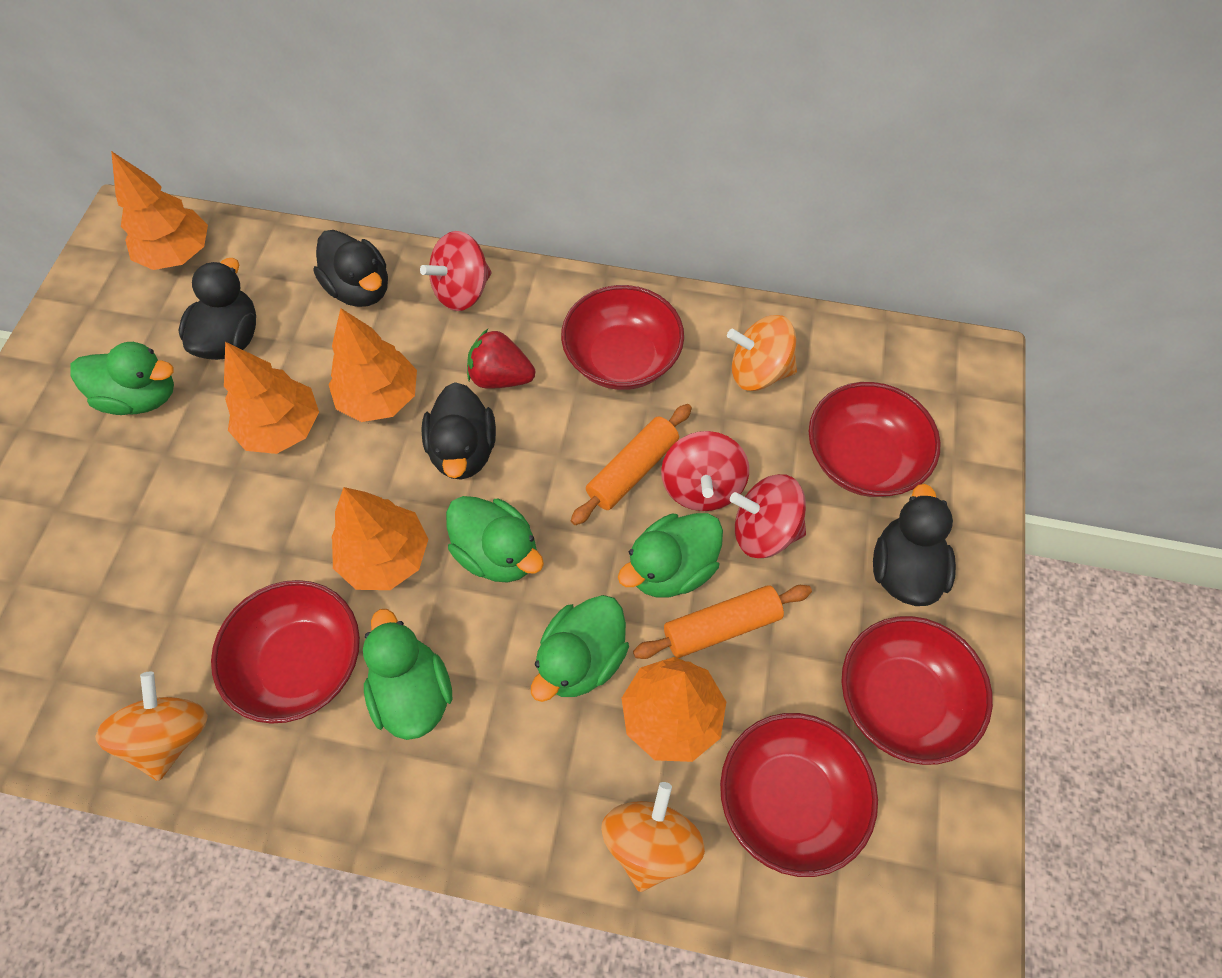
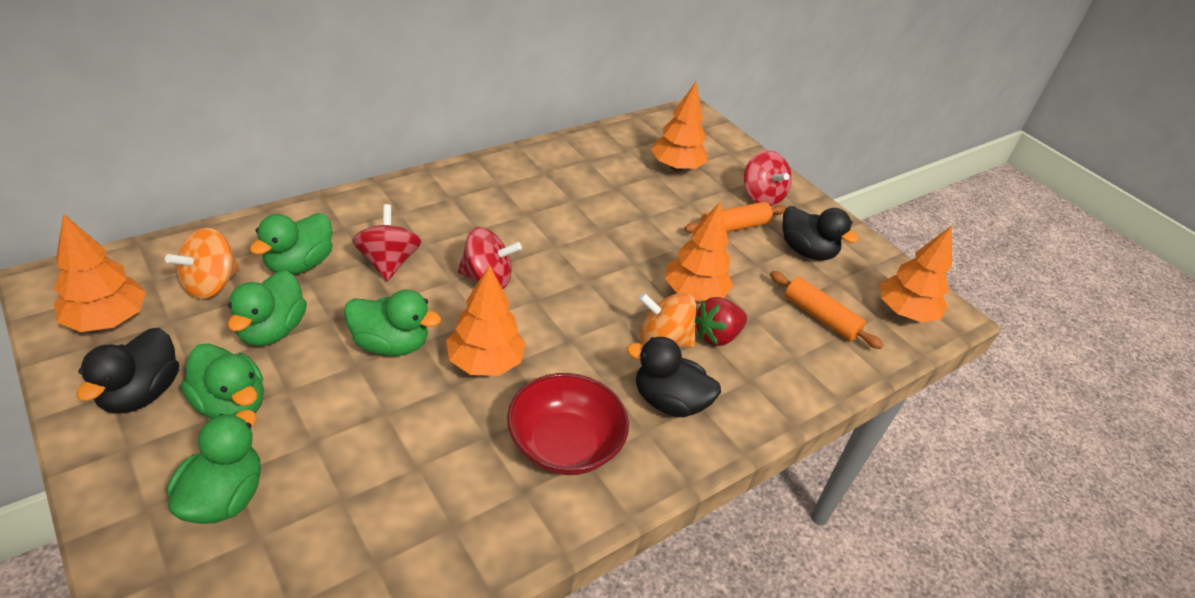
black duck: [178,258,256,360] [313,230,388,307] [421,382,496,480] [873,484,956,606] = 4 -> [77,328,179,414] [627,337,721,417] [782,206,858,261] = 3
orange spinning top: [95,672,208,781] [601,782,705,892] [727,315,797,391] = 3 -> [165,228,240,299] [639,293,696,347] = 2
red bowl: [211,580,360,724] [561,285,684,390] [720,713,878,877] [809,382,941,497] [841,616,993,765] = 5 -> [507,373,629,475] = 1

